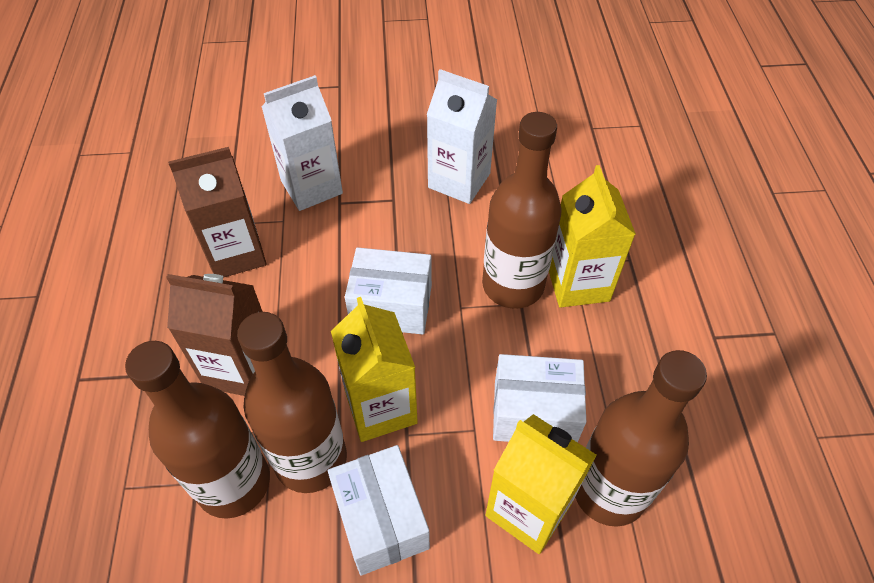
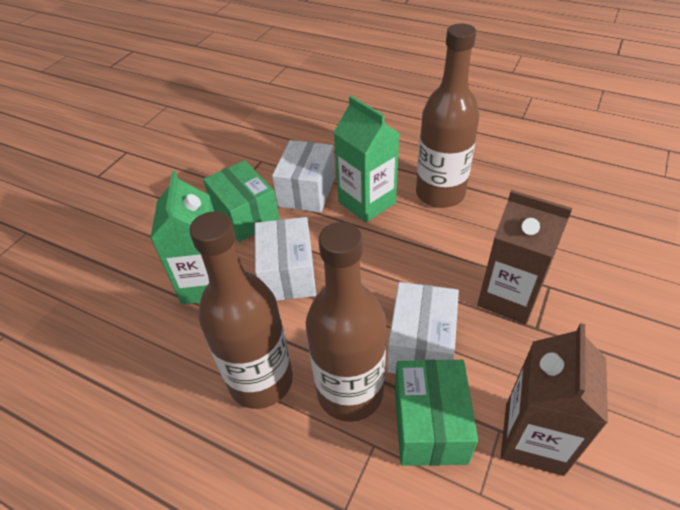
brown bottle: [125,341,270,519] [237,312,347,493] [482,112,562,309] [575,350,707,527] = 4 -> [189,211,293,409] [306,222,386,422] [416,23,479,208] = 3
green box: none = 0 -> [203,160,279,242] [395,360,478,466] = 2
green carton: none = 0 -> [150,171,214,304] [333,96,400,223] = 2
white carton: [262,75,343,211] [427,69,497,204] = 2 -> none = 0
yellow carton: [331,297,418,442] [485,414,597,554] [549,165,636,308] = 3 -> none = 0

